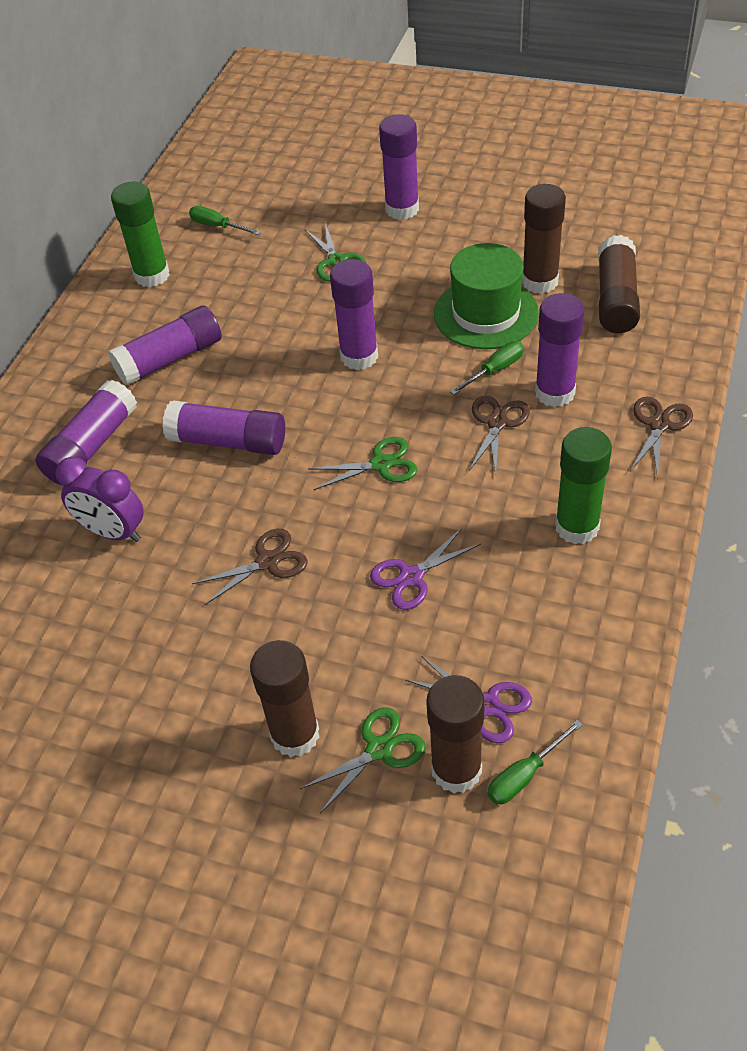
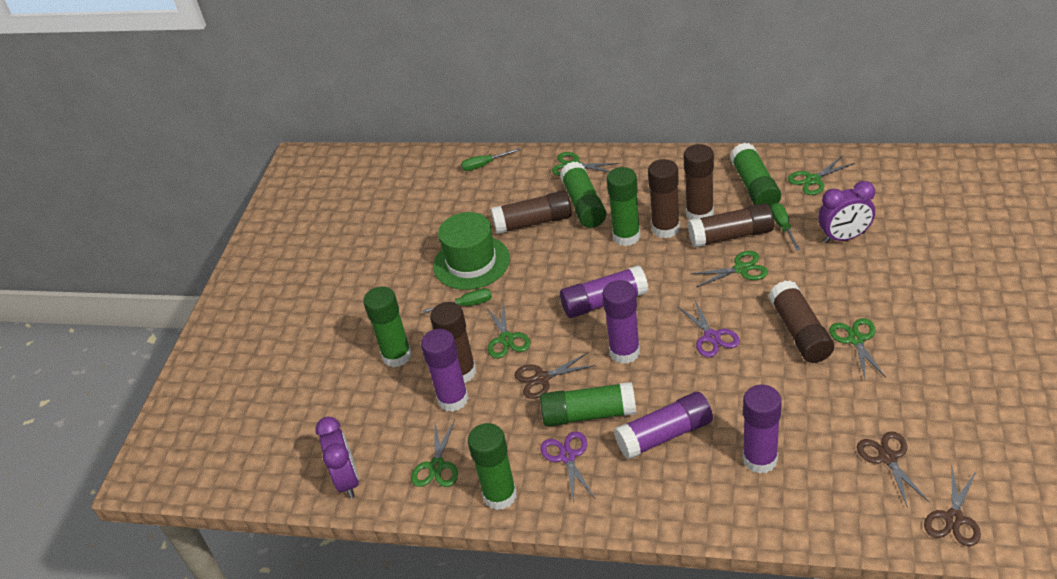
brown glue stick: [250,640,319,757] [426,675,485,793] [522,184,566,294] [598,235,640,333] = 4 -> [430,302,476,383] [491,191,572,234] [648,159,680,238] [684,144,714,220] [688,203,774,247] [769,280,834,363] = 6
green glue stick: [111,182,170,288] [555,427,612,544] = 2 -> [363,287,412,367] [468,423,517,510] [540,382,636,427] [560,162,606,228] [607,167,640,246] [730,143,781,208] = 6
green scissors: [300,707,426,814] [305,222,366,281] [308,437,417,490] = 3 -> [411,420,458,487] [486,300,530,358] [552,152,620,176] [691,251,768,287] [788,155,855,195] [829,318,886,379] = 6
purple clock: [56,457,144,542] = 1 -> [315,417,359,498] [818,181,875,243] = 2
purple glue stick: [35,380,137,485] [108,306,222,386] [162,400,285,455] [330,259,378,370] [379,114,419,220] [535,293,584,407] = 6 -> [421,329,469,412] [560,265,649,318] [602,280,640,364] [614,392,713,460] [743,385,782,474] = 5

